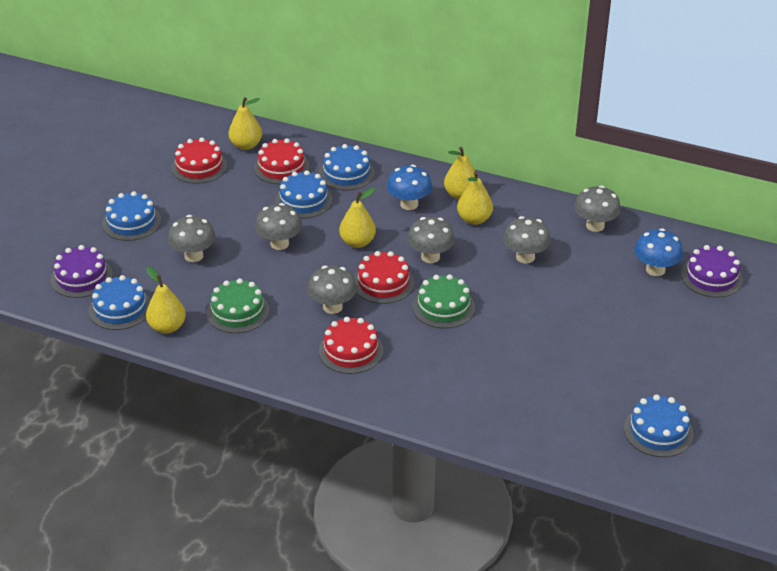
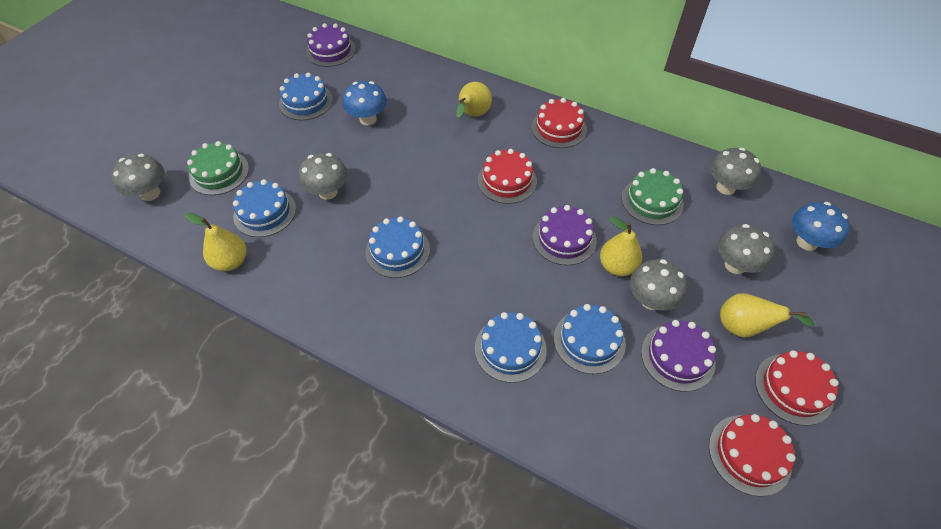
grey mushroom: [168,215,216,262] [255,203,302,250] [307,265,357,314] [407,217,455,263] [503,216,551,263] [574,186,621,232] = 6 -> [111,154,165,201] [299,153,348,200] [630,259,687,311] [710,148,761,195] [718,224,775,274] = 5
purple cake: [51,245,113,298] [681,245,743,298] = 2 -> [306,23,356,67] [533,205,597,265] [641,320,716,392] = 3
yellow pear: [146,267,186,334] [228,97,262,150] [339,188,376,248] [444,147,475,200] [457,171,493,225] = 5 -> [185,212,247,271] [456,82,492,118] [600,216,642,276] [720,293,814,338] = 4

